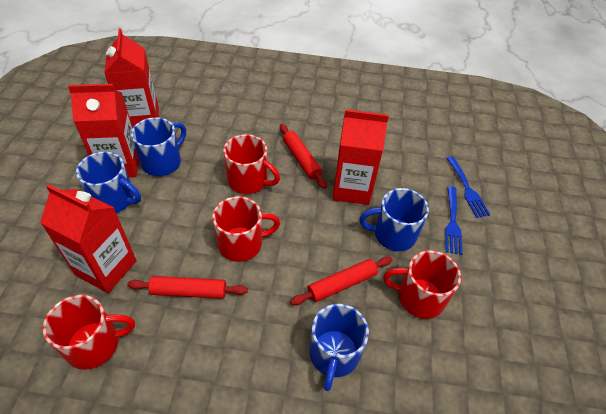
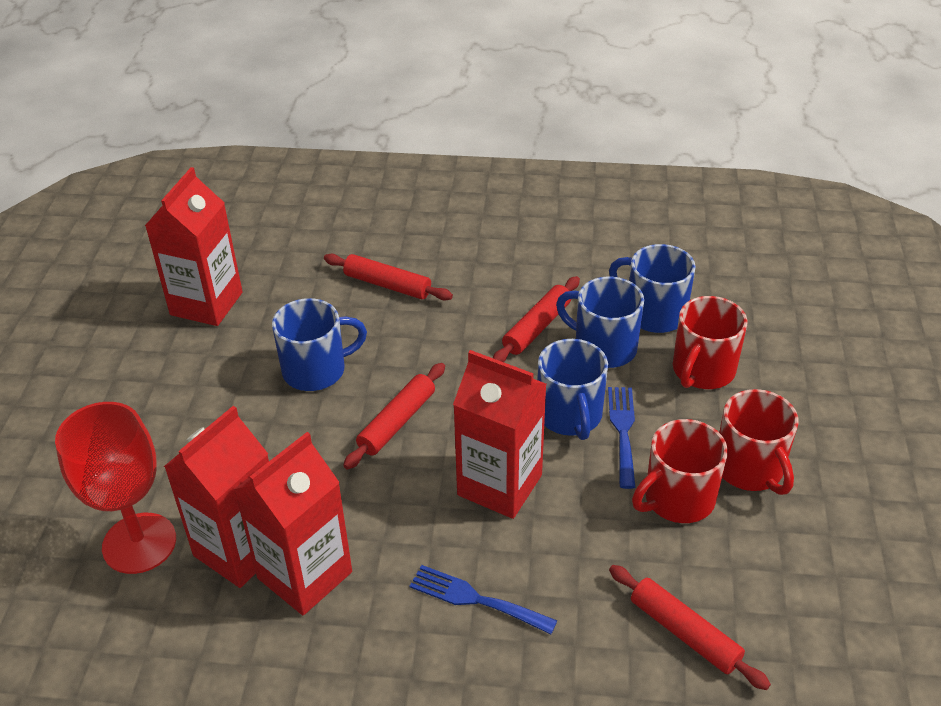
red goblet: none = 0 -> [55,402,176,574] = 1
red mug: [43,295,135,370] [212,196,280,262] [223,134,280,194] [383,250,461,319] = 4 -> [632,419,728,523] [673,296,748,389] [719,389,799,495] = 3
red rolling pin: [127,276,248,299] [280,124,327,189] [290,256,393,305] = 3 -> [324,254,453,300] [343,363,445,470] [493,276,580,362] [609,565,771,690] = 4

